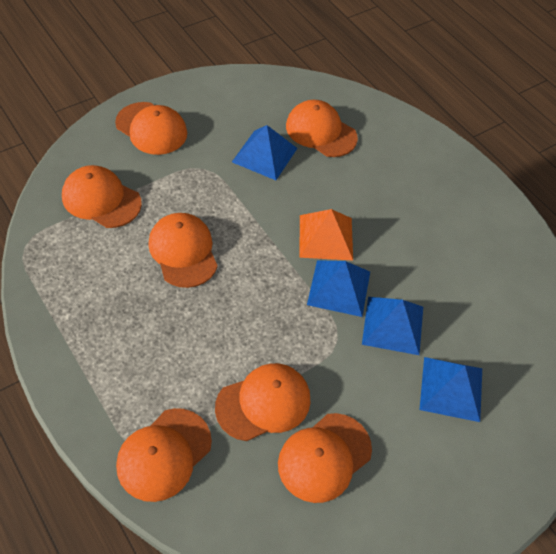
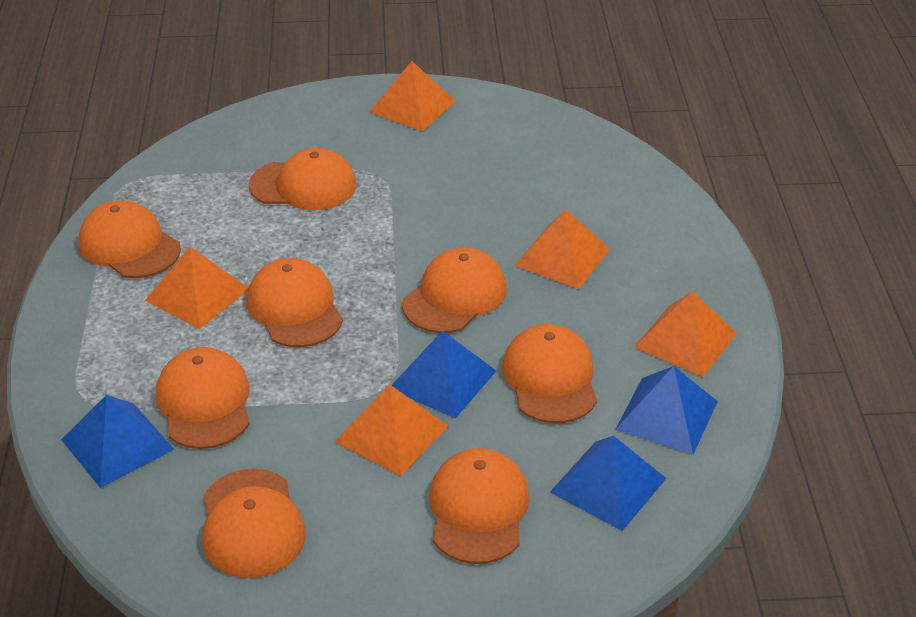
orange cap: [62,165,142,228] [115,102,187,155] [116,408,212,502] [148,213,218,288] [215,363,311,441] [278,413,372,503] [286,100,358,157] = 7 -> [79,200,181,278] [156,347,250,449] [203,469,306,578] [247,258,343,347] [249,148,356,210] [402,247,507,333] [429,448,530,564] [502,324,597,423] = 8
orange pyramid: [299,209,353,261] = 1 -> [145,246,248,329] [334,384,448,476] [370,61,456,131] [514,209,610,289] [634,291,737,377] = 5

